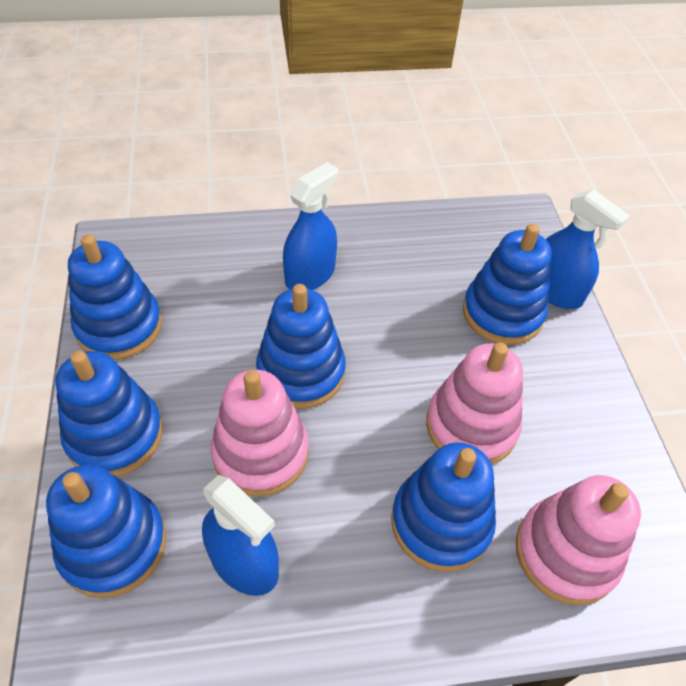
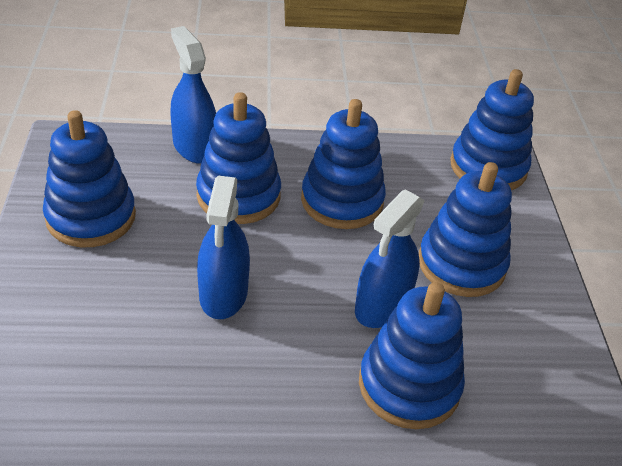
pink stacking toy: [211,370,309,497] [426,343,523,464] [516,475,641,605] = 3 -> none = 0

